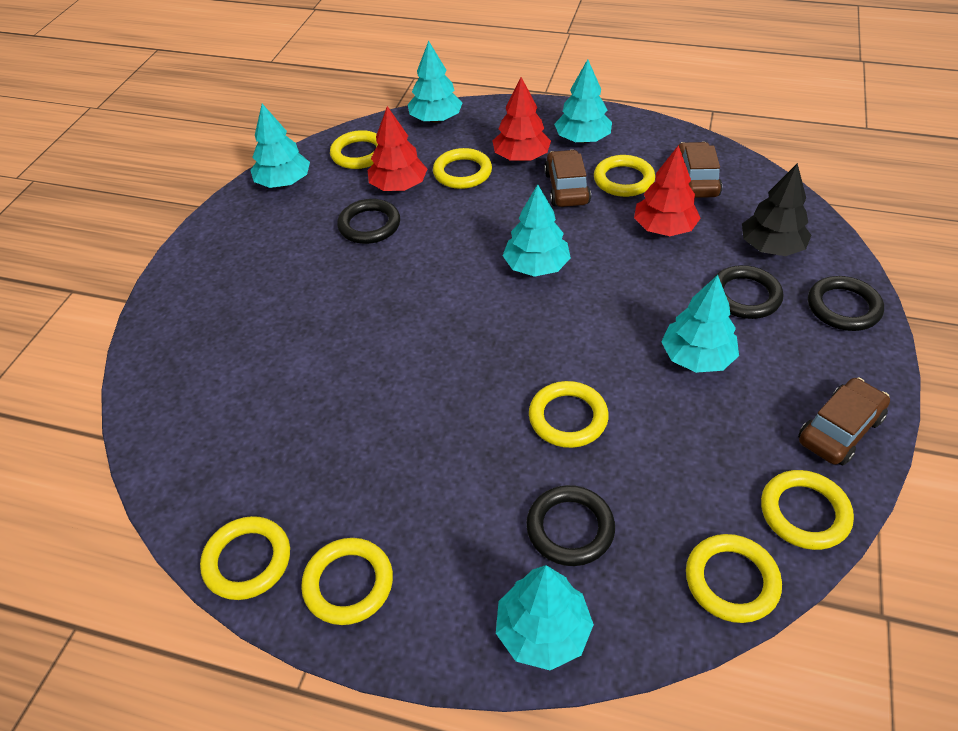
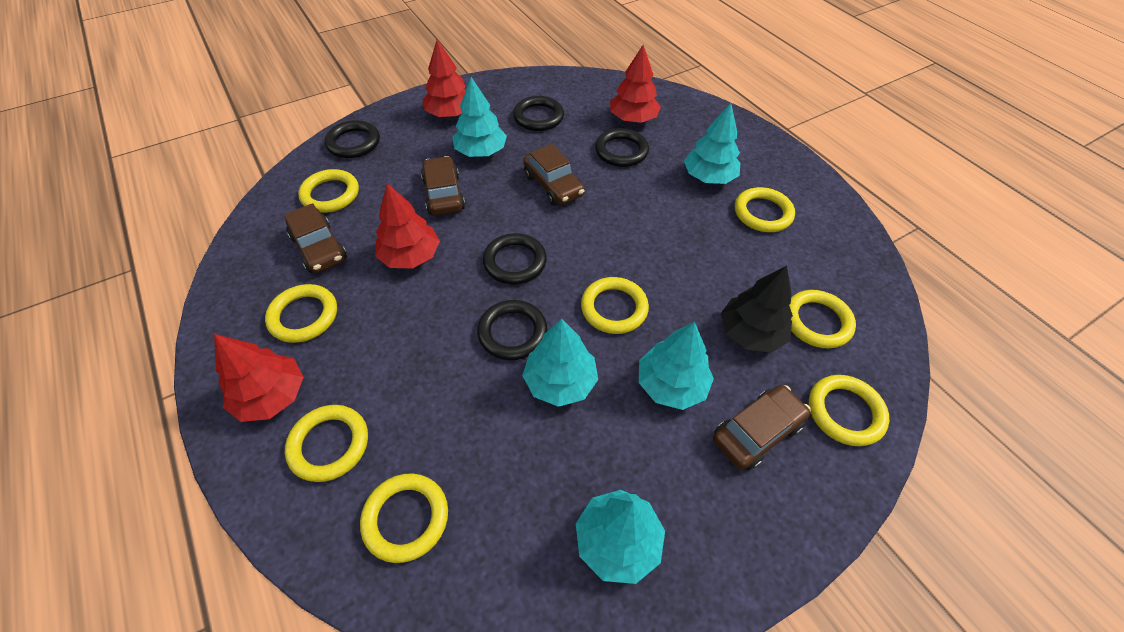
black ring: [337,199,400,244] [526,485,615,566] [714,265,783,319] [808,276,884,331] = 4 -> [325,120,380,158] [477,300,547,360] [483,233,547,284] [513,96,564,131] [595,128,649,167] = 5
brown car: [544,150,591,207] [679,142,722,198] [798,378,890,465] = 3 -> [284,203,347,273] [421,156,465,215] [523,144,585,206] [713,385,811,470] = 4
red tree: [368,106,427,191] [492,77,551,161] [634,145,701,236] = 3 -> [214,334,304,422] [375,183,440,268] [422,40,466,117] [610,45,661,123] = 4
turquoise tree: [250,104,310,188] [408,41,463,123] [496,565,594,670] [502,184,571,277] [554,59,612,143] [661,275,739,373] = 6 -> [452,77,507,157] [522,318,598,407] [576,490,665,584] [639,322,714,410] [684,103,740,184] = 5

